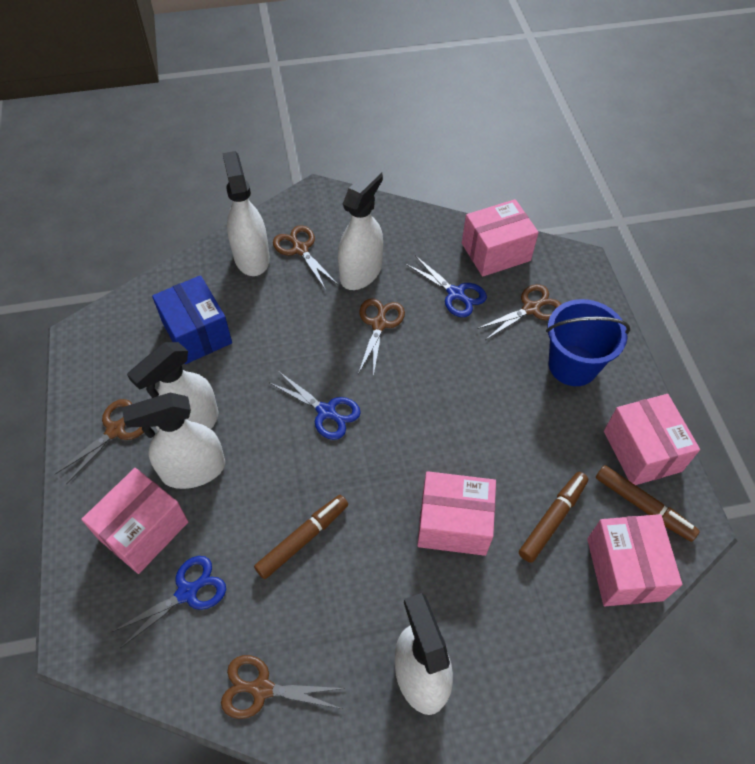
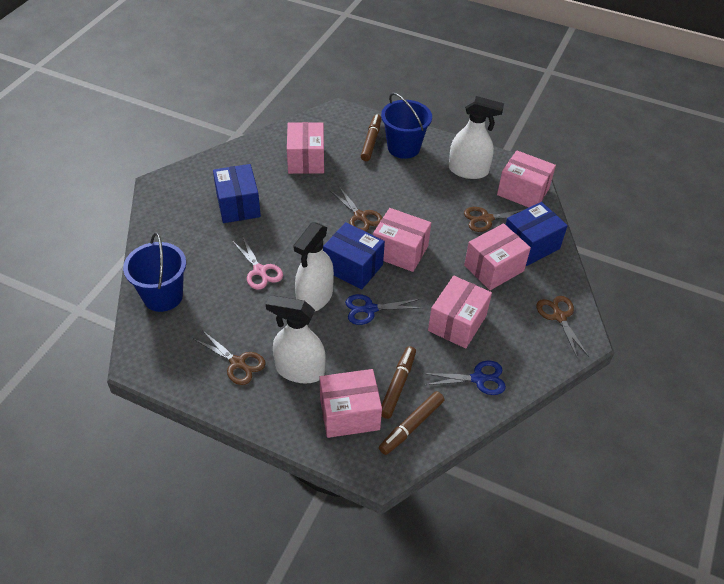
blue box: [152,275,232,364] = 1 -> [213,164,261,223] [323,222,385,290] [506,202,568,266] = 3
blue bucket: [546,299,630,386] = 1 -> [123,232,186,312] [381,93,432,159] = 2
blue scissors: [112,556,226,648] [270,371,361,440] [406,256,487,317] = 3 -> [345,294,422,325] [422,360,506,395] = 2
brown scissors: [55,399,144,485] [221,655,346,719] [273,225,338,290] [358,298,405,377] [477,284,561,340] = 5 -> [194,330,266,385] [330,186,382,232] [464,207,525,232] [536,296,589,359] = 4
pink box: [81,468,188,574] [417,471,496,556] [462,199,539,277] [587,514,682,606] [604,394,700,485] = 5 -> [287,122,324,174] [320,369,382,438] [373,208,431,272] [428,276,492,349] [464,223,531,290] [497,150,556,207] = 6
pink scissors: none = 0 -> [232,236,283,290] = 1
white spray bottle: [122,393,225,489] [127,342,219,430] [222,151,270,276] [338,167,383,290] [395,593,453,715] = 5 -> [266,295,326,383] [293,222,334,311] [449,96,504,179] = 3

